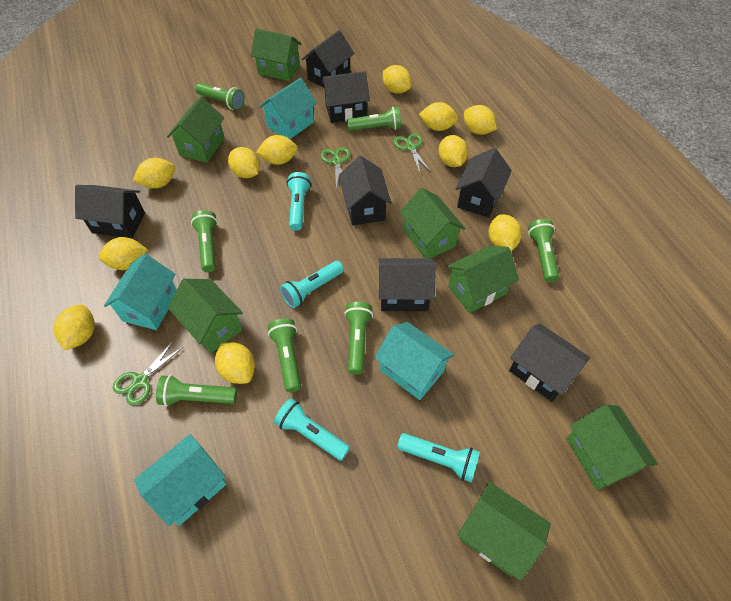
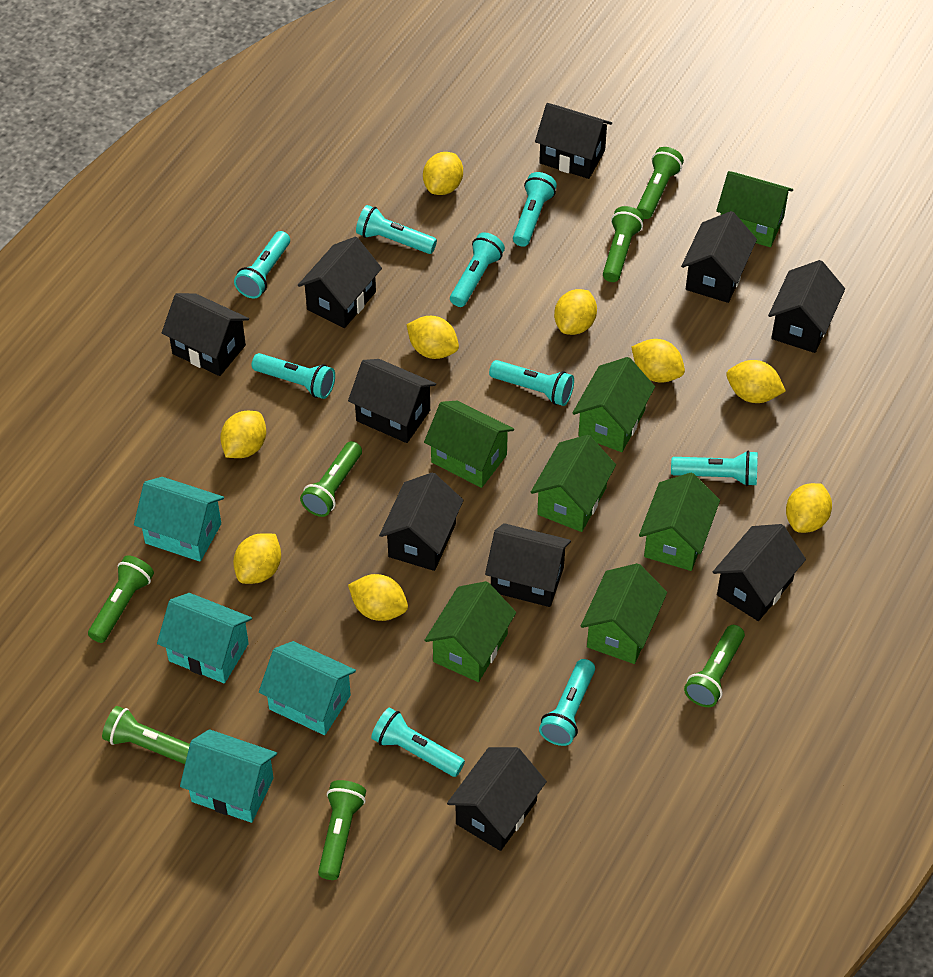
black house: [75,185,145,239] [301,30,354,87] [321,71,370,123] [339,156,392,225] [379,258,436,311] [456,148,512,218] [509,323,590,402] = 7 -> [162,293,249,376] [297,237,382,328] [348,359,436,443] [379,472,464,571] [447,747,547,851] [485,523,571,607] [535,103,612,179] [681,211,757,303] [713,524,806,621] [768,260,845,353] = 10
green scissors: [113,340,183,406] [321,147,351,189] [394,133,431,173] = 3 -> none = 0
turquoise flashlight: [274,398,350,461] [280,261,344,308] [287,172,311,231] [397,433,480,483] = 4 -> [234,231,290,298] [252,353,335,399] [356,205,437,254] [371,707,465,777] [450,232,505,307] [489,360,574,406] [513,172,557,247] [539,659,595,746] [671,451,758,486] = 9
yellow lemon: [54,304,95,350] [99,237,148,270] [133,158,175,188] [215,342,255,384] [228,147,260,178] [256,135,298,165] [383,65,412,94] [419,102,458,131] [438,135,468,167] [464,105,497,135] [488,214,522,252] = 11 -> [220,411,266,458] [233,533,281,584] [348,574,408,621] [406,316,459,359] [423,152,463,195] [554,289,597,335] [631,339,685,383] [726,360,786,403] [786,483,832,533] = 9

